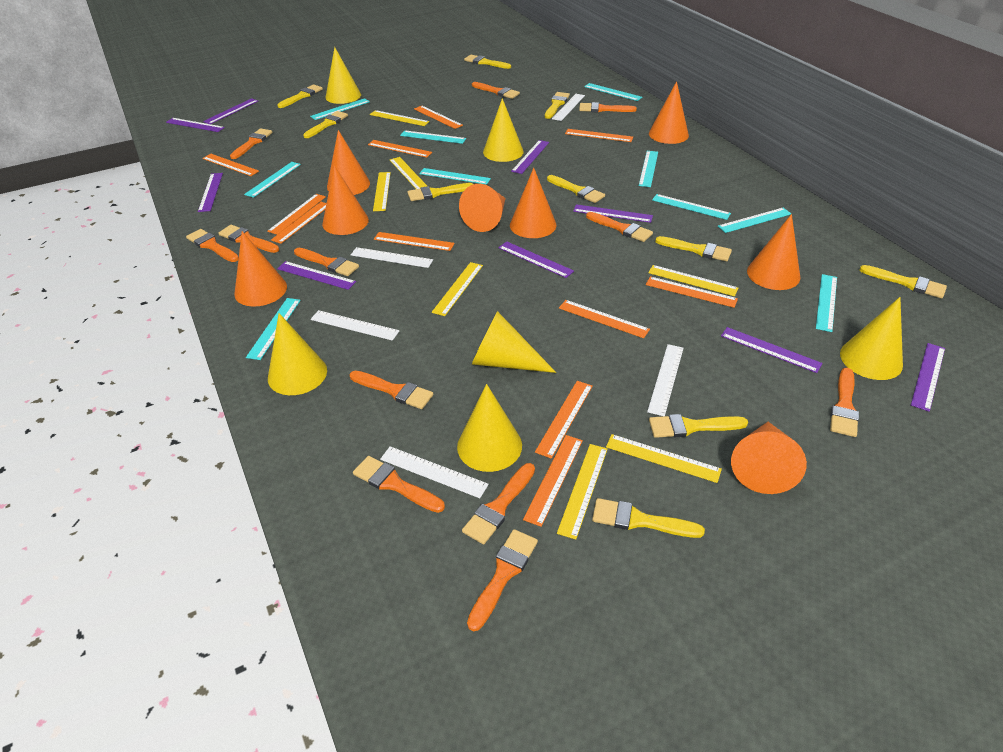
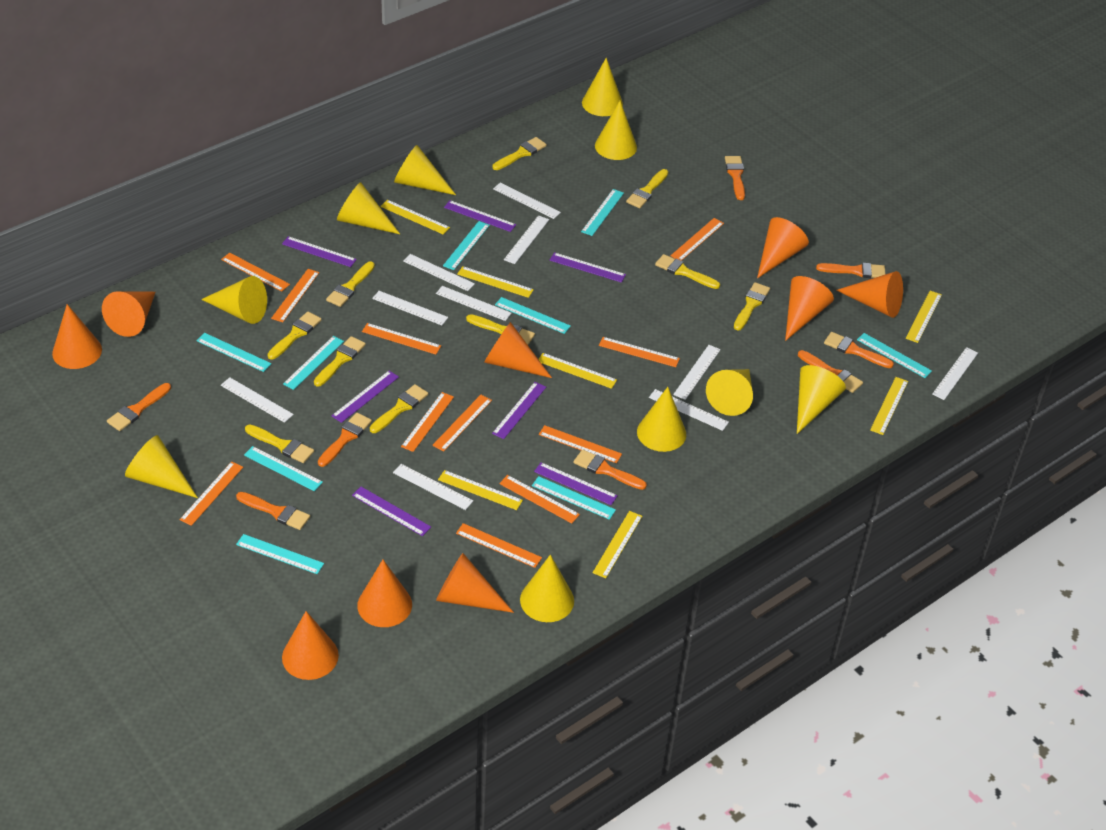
orange brush: [186,229,239,262] [218,225,279,253] [230,128,273,159] [294,248,359,276] [350,371,433,409] [353,456,445,513] [462,463,535,545] [467,529,538,631] [472,82,520,99] [579,102,637,112] [586,212,653,242] [830,368,859,437] = 12 -> [107,383,171,431] [236,492,310,530] [318,413,372,467] [573,450,647,490] [725,156,745,200] [798,350,863,393] [816,263,885,278] [824,332,894,368] = 8
orange cone: [234,231,287,307] [322,165,369,235] [327,130,370,195] [459,184,506,232] [510,168,556,238] [649,81,689,144] [731,422,807,494] [747,214,800,290] = 8 -> [52,304,102,369] [102,291,156,337] [282,611,339,680] [357,560,412,627] [436,553,514,613] [484,322,552,378] [757,217,809,278] [785,276,834,341] [837,271,903,318] = 9
purple ruler: [166,118,225,132] [198,173,223,212] [203,98,258,124] [277,261,356,290] [498,241,574,278] [511,140,549,174] [573,204,653,223] [721,327,822,373] [911,343,945,412] = 9 -> [282,236,357,267] [332,371,399,423] [352,487,431,536] [444,200,516,232] [492,382,546,439] [534,462,618,505] [550,252,626,283] = 7
turquoise ruler: [244,162,301,198] [246,298,301,360] [310,98,370,120] [400,130,466,144] [419,168,491,185] [584,83,642,101] [639,151,658,187] [652,194,731,220] [718,208,791,233] [816,274,837,332] = 10 -> [197,333,271,372] [236,534,324,574] [244,446,323,491] [283,336,344,390] [443,221,490,270] [495,297,571,334] [532,476,616,520] [581,189,624,236] [857,333,932,378] = 9
white ruler: [311,310,400,341] [351,247,433,268] [380,446,489,498] [552,94,585,121] [647,344,684,416] = 5 -> [221,377,294,423] [372,291,448,325] [393,464,473,510] [403,254,475,291] [436,286,511,321] [493,183,561,219] [504,215,549,264] [649,389,729,431] [673,345,721,400] [932,347,978,400] = 10
yellow cone: [268,313,327,395] [326,47,361,104] [457,384,522,472] [472,311,556,373] [483,98,524,162] [840,297,903,380] = 6 -> [125,435,198,498] [201,276,267,324] [337,182,400,234] [394,145,456,195] [520,555,574,622] [582,58,623,116] [595,101,637,160] [637,387,686,452] [706,369,753,416] [797,365,846,434] = 10

